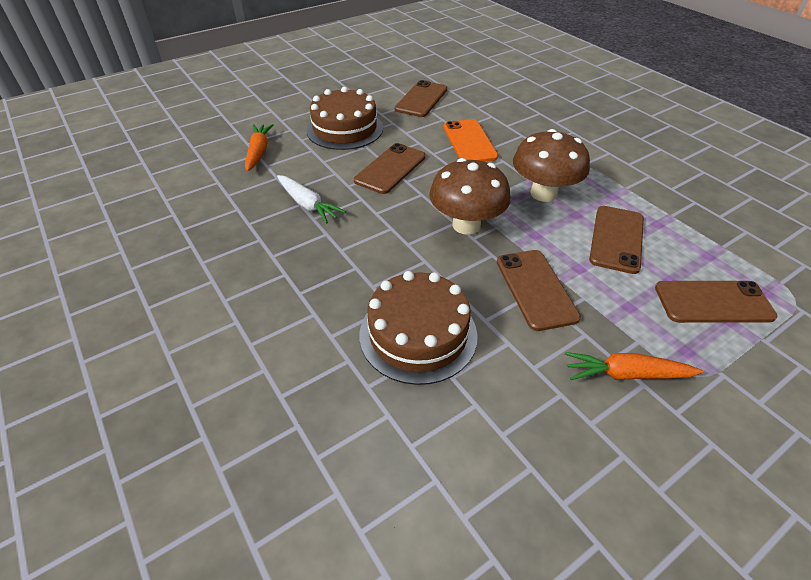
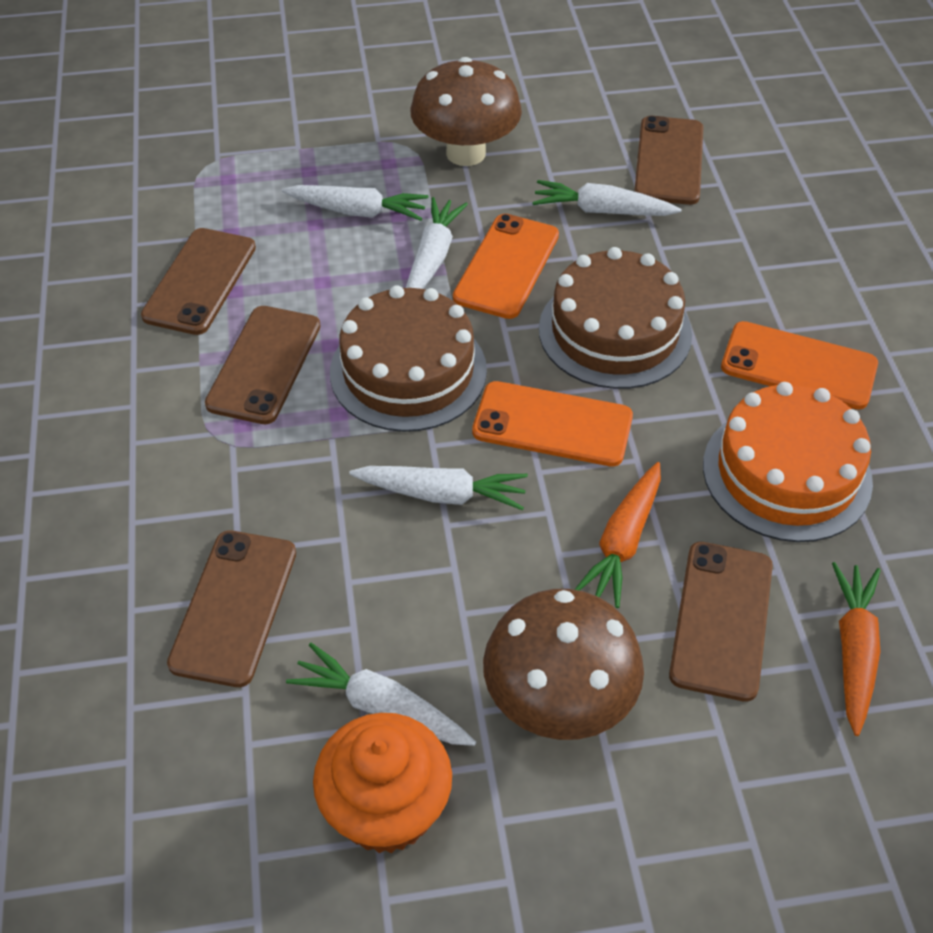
orange cake: none = 0 -> [703,382,873,542] = 1
orange cupcake: none = 0 -> [313,713,452,853] = 1
orange phone: [444,119,498,162] = 1 -> [453,214,559,319] [472,381,633,467] [721,321,878,410] = 3
white carrot: [277,175,346,224] = 1 -> [282,185,428,221] [286,643,476,746] [349,466,528,511] [406,197,468,289] [532,180,681,216] = 5

